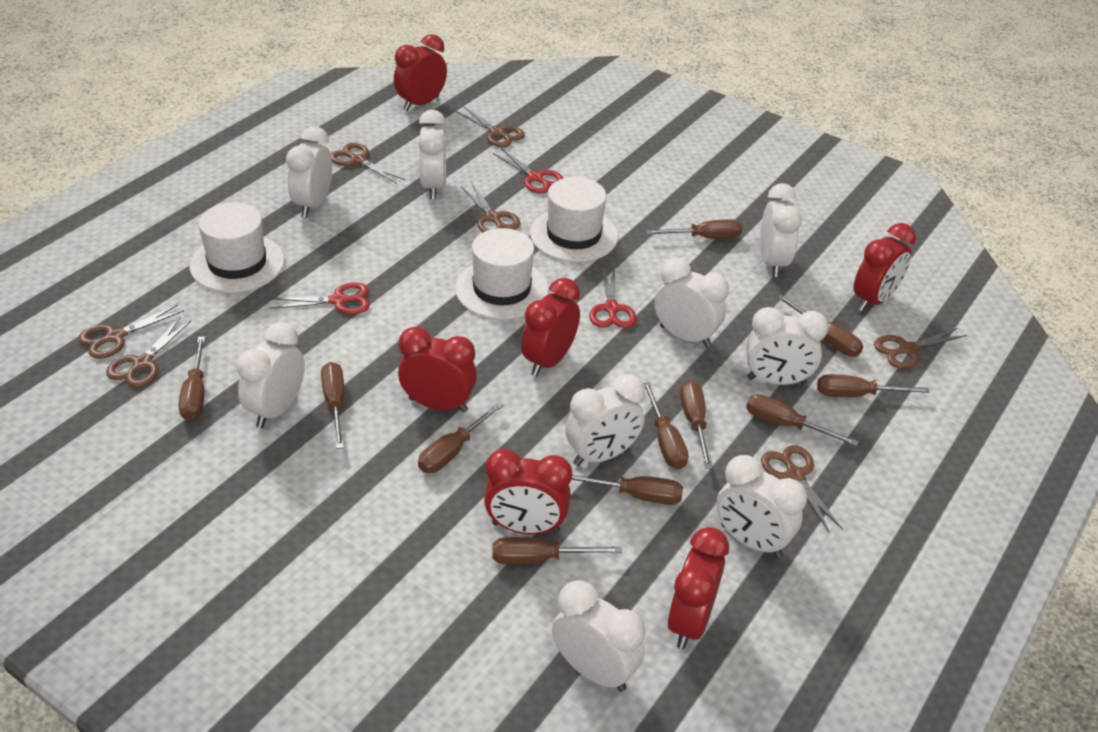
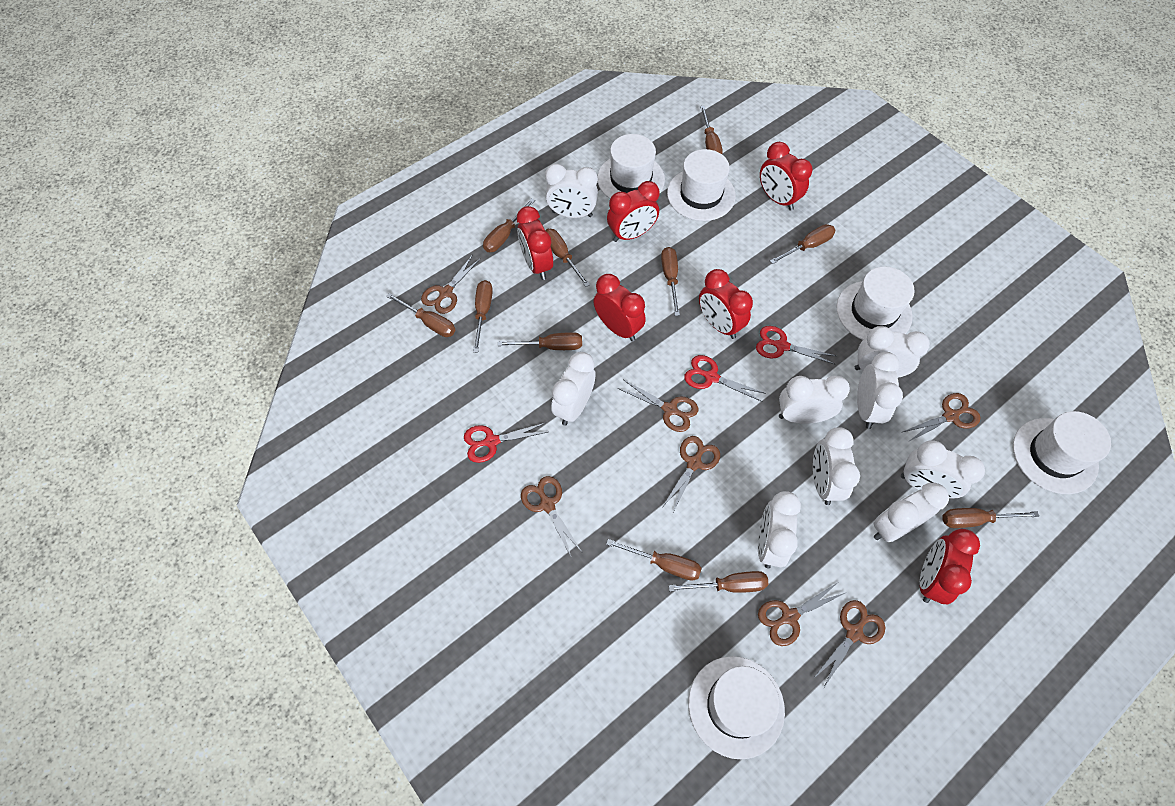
white hat: [189,203,285,293] [455,228,549,320] [530,177,618,262] = 3 -> [598,134,665,199] [667,149,736,221] [688,656,785,759] [836,267,915,340] [1013,411,1111,494] = 5

